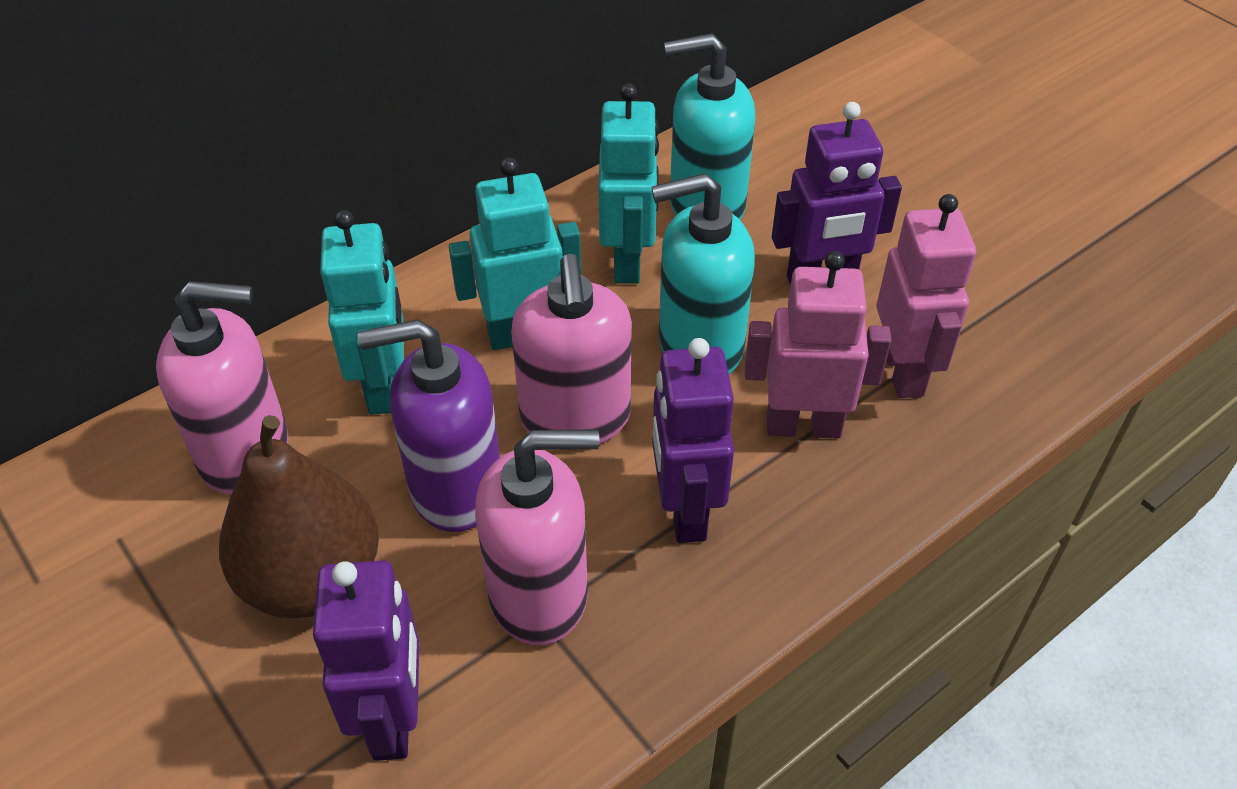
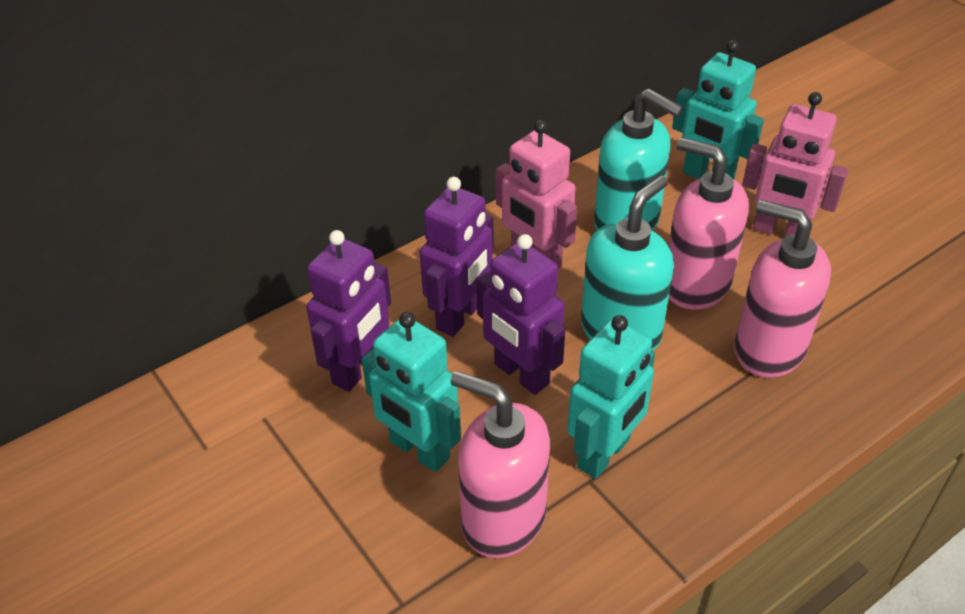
brown pear: [219,415,379,618] = 1 -> none = 0
purple soap dispenser: [358,319,500,532] = 1 -> none = 0

